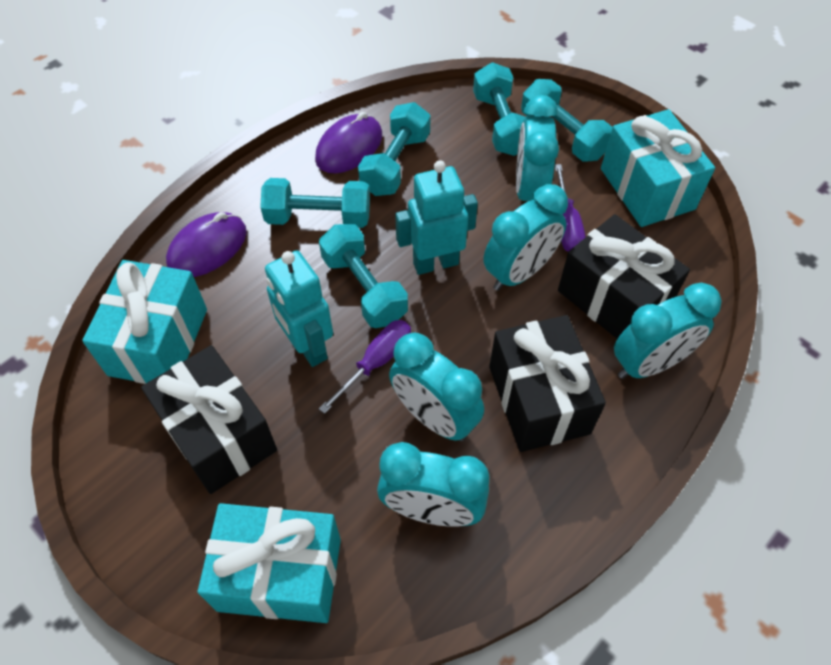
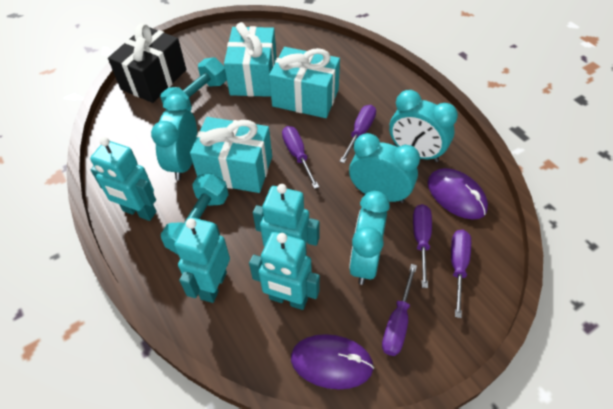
black gift: [141,345,277,494] [489,315,606,452] [558,214,690,339] = 3 -> [108,24,186,103] = 1
purple screwdriver: [319,320,411,414] [555,164,586,252] = 2 -> [282,126,319,189] [339,105,376,163] [382,264,417,356] [413,204,432,288] [451,230,471,318] = 5
turquoise clock: [377,442,489,527] [389,333,484,441] [484,184,568,291] [516,95,559,202] [614,283,722,379] = 5 -> [151,94,197,181] [349,133,420,203] [349,191,390,285] [389,90,458,162] = 4
turquoise dumbbell: [260,178,370,228] [319,224,408,328] [358,102,431,196] [473,62,525,156] [521,79,613,161] = 5 -> [160,57,227,111] [161,173,229,254] = 2
turquoise robot: [265,250,333,367] [395,160,478,275] = 2 -> [90,137,156,221] [174,217,230,303] [249,232,320,310] [253,184,319,254] = 4

